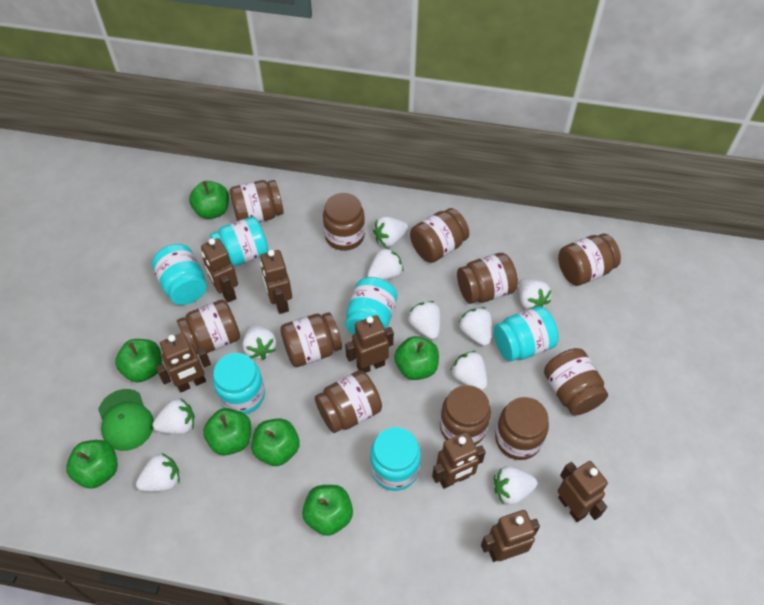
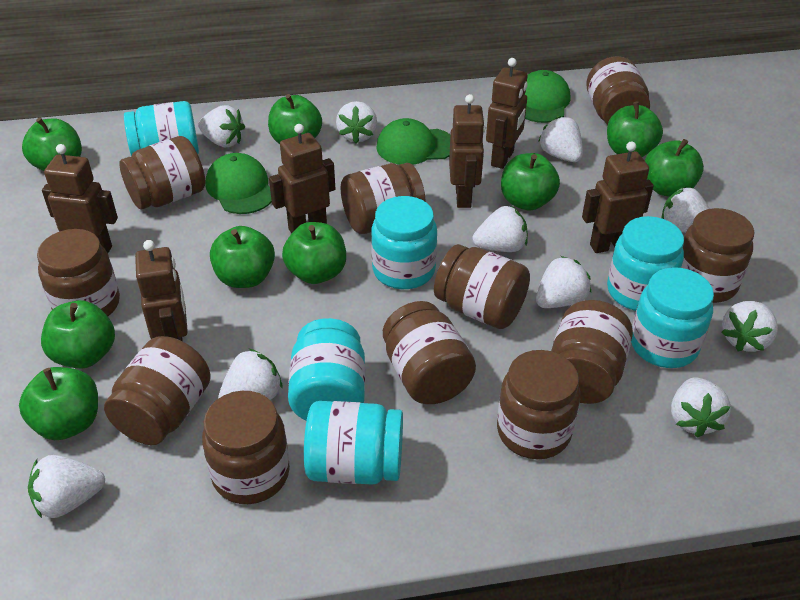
brown robot: [156,333,211,393] [201,238,238,303] [260,250,292,314] [345,315,394,373] [432,432,486,489] [481,510,540,562] [558,461,608,522] = 7 -> [42,144,118,253] [135,240,188,341] [269,124,335,233] [449,94,485,208] [486,58,528,169] [582,141,654,253] = 6
green apple: [66,440,118,489] [115,339,162,383] [189,181,229,219] [203,408,251,455] [251,419,300,466] [302,485,353,536] [394,336,439,380] = 7 -> [19,367,98,440] [22,117,82,171] [41,300,115,369] [210,226,275,288] [268,94,322,144] [282,222,346,284] [501,153,560,211] [607,101,663,157] [645,139,704,197] = 9
green cap: [98,389,154,451] = 1 -> [206,153,272,214] [376,118,450,165] [525,70,570,123] = 3

